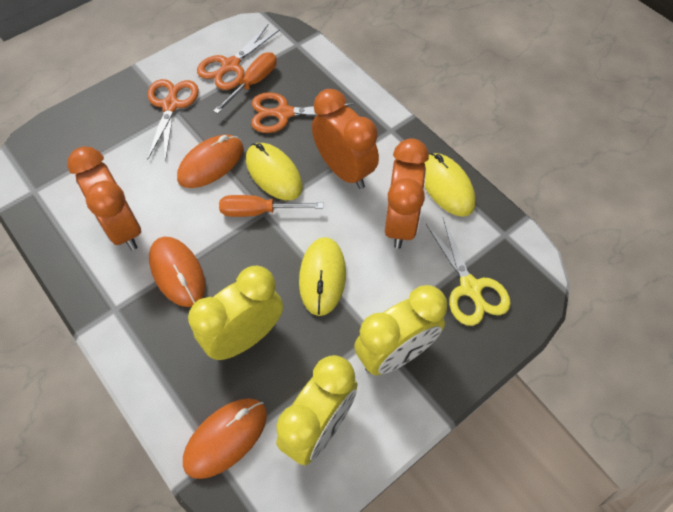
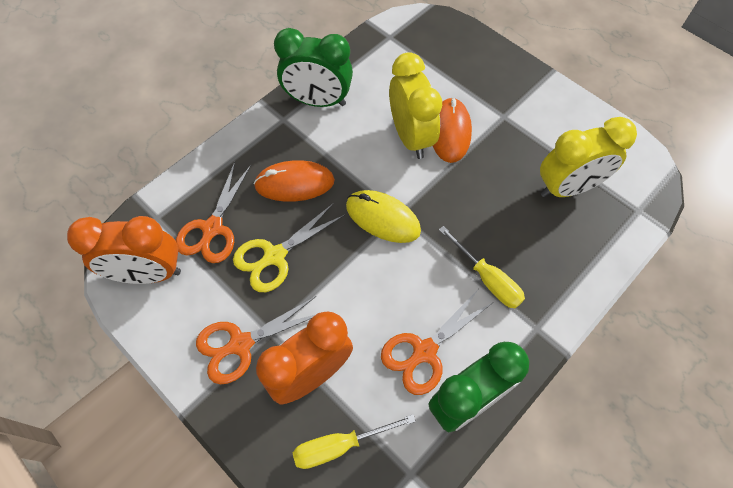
green clock: none = 0 -> [274,28,353,107] [428,342,529,433] = 2
orange clock: [67,146,141,250] [312,89,379,189] [385,138,429,249] = 3 -> [67,216,181,284] [256,312,353,404] = 2
orange mouse: [149,237,205,307] [177,135,244,188] [183,398,267,479] = 3 -> [253,160,335,202] [433,97,472,163] = 2
orange screwdriver: [213,52,277,114] [219,195,323,217] = 2 -> none = 0
yellow clock: [188,265,283,360] [276,355,358,465] [354,285,447,375] = 3 -> [389,52,442,159] [540,117,637,197] = 2
yellow mouse: [246,143,303,200] [299,237,346,316] [424,153,476,217] = 3 -> [346,190,421,243] = 1
yellow screwdriver: none = 0 -> [293,414,416,469] [439,226,525,308] = 2

